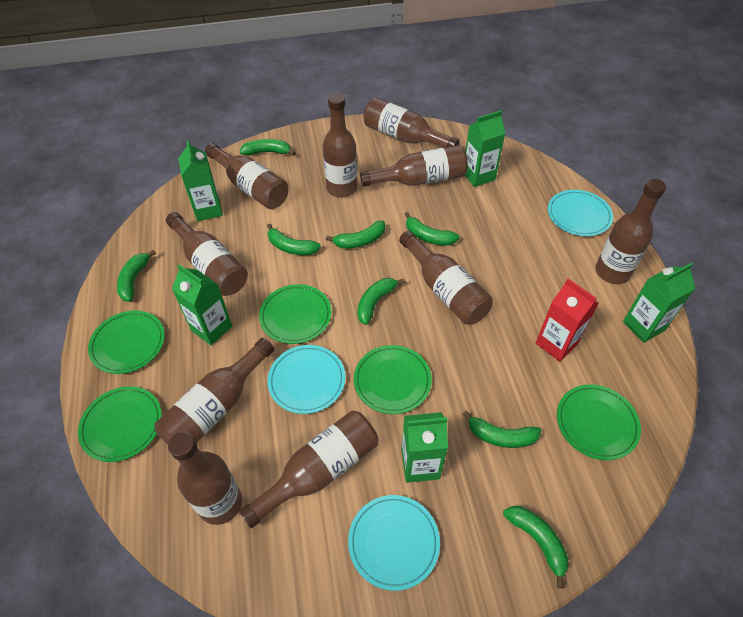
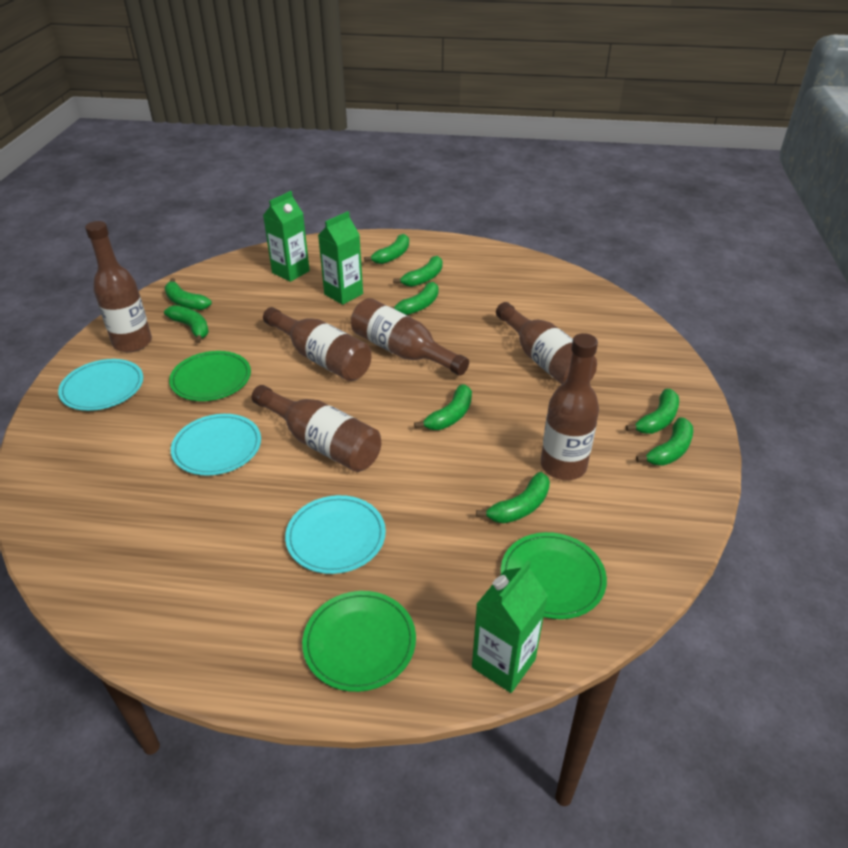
brown bottle: [154,338,274,445] [166,212,248,296] [168,432,242,525] [205,143,288,209] [239,410,378,528] [323,94,358,197] [360,145,468,187] [363,98,459,148] [399,230,493,325] [595,179,666,284] = 10 -> [85,221,152,352] [252,385,381,472] [263,307,371,381] [351,298,469,376] [496,302,597,384] [541,333,599,480] = 6
green banana: [117,250,156,302] [240,139,296,156] [267,223,321,255] [326,220,386,249] [357,278,405,325] [404,212,460,245] [463,411,541,448] [503,506,568,588] = 8 -> [164,278,212,310] [164,305,209,343] [364,234,409,264] [391,282,439,315] [393,256,443,287] [414,384,472,430] [476,472,550,523] [626,389,679,434] [636,417,693,466] = 9
green carton: [172,264,232,345] [178,140,223,221] [401,412,448,483] [465,110,505,187] [623,263,695,343] = 5 -> [263,191,310,282] [318,211,363,305] [472,560,548,693] = 3
green plate: [78,386,162,462] [88,311,165,374] [259,284,331,344] [354,345,432,414] [557,384,641,460] = 5 -> [169,351,251,401] [302,591,416,692] [501,532,607,619] = 3
red carton: [536,279,599,362] = 1 -> none = 0

